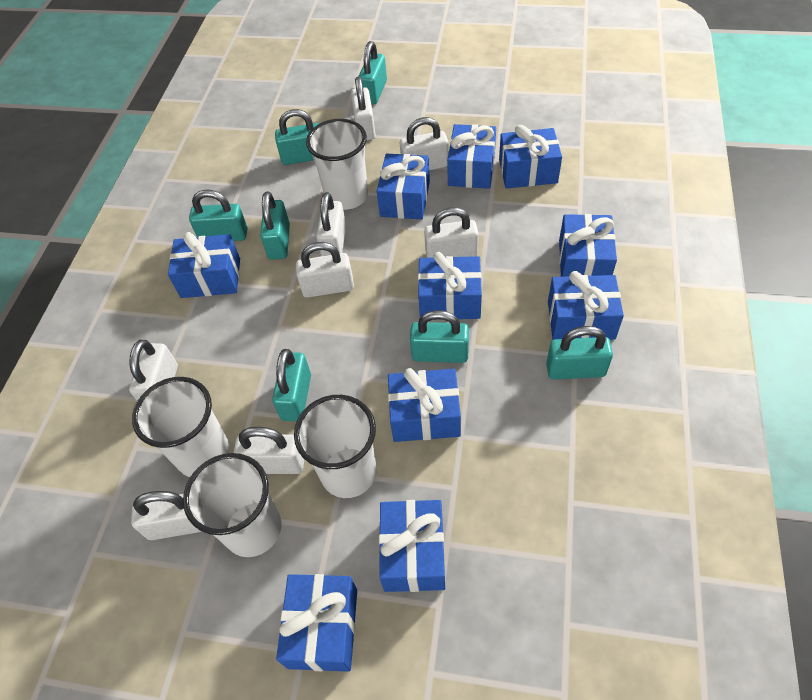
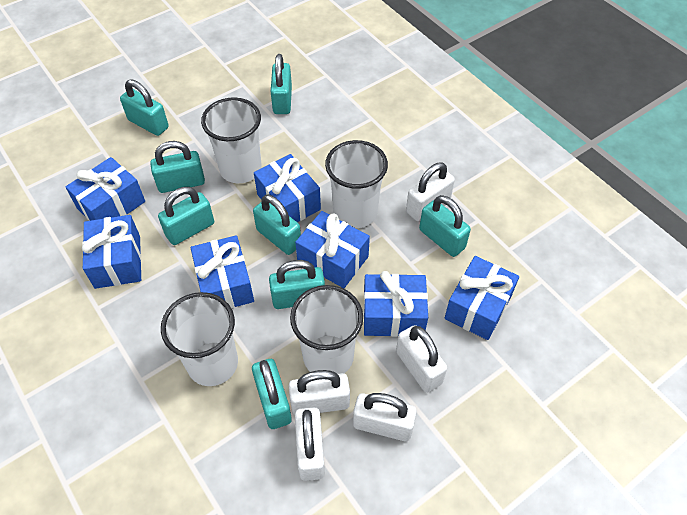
blue gift: [168,232,240,298] [276,574,357,672] [377,154,430,219] [379,500,445,592] [388,368,461,442] [418,252,482,320] [447,124,496,189] [499,125,562,189] [548,271,624,340] [559,214,617,277] = 10 -> [65,157,145,221] [82,215,141,289] [191,235,254,309] [254,154,321,222] [295,211,370,288] [363,271,428,337] [445,256,519,340] = 7
turquoise padlock: [189,189,247,241] [260,191,290,260] [272,349,311,422] [275,109,318,165] [358,41,387,104] [410,310,469,363] [546,326,613,379] = 7 -> [120,79,169,136] [150,141,205,193] [158,187,214,245] [252,359,292,429] [253,195,301,255] [269,260,325,309] [271,54,292,114] [419,195,471,257] = 8
white padlock: [129,340,178,401] [131,491,202,540] [233,427,304,474] [296,242,354,298] [316,192,346,256] [351,77,375,140] [400,117,449,170] [424,207,478,258] = 8 -> [289,370,350,415] [295,408,325,481] [353,393,417,441] [396,325,447,393] [406,163,455,221] = 5

